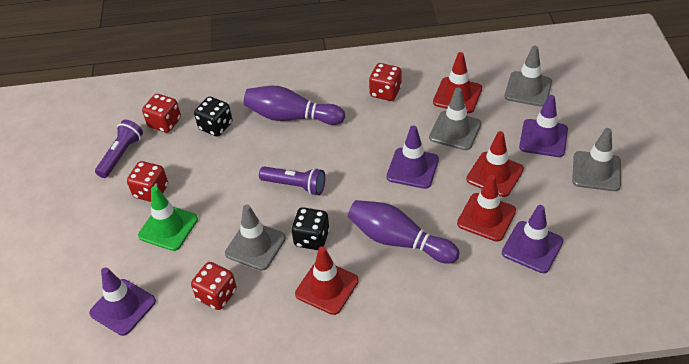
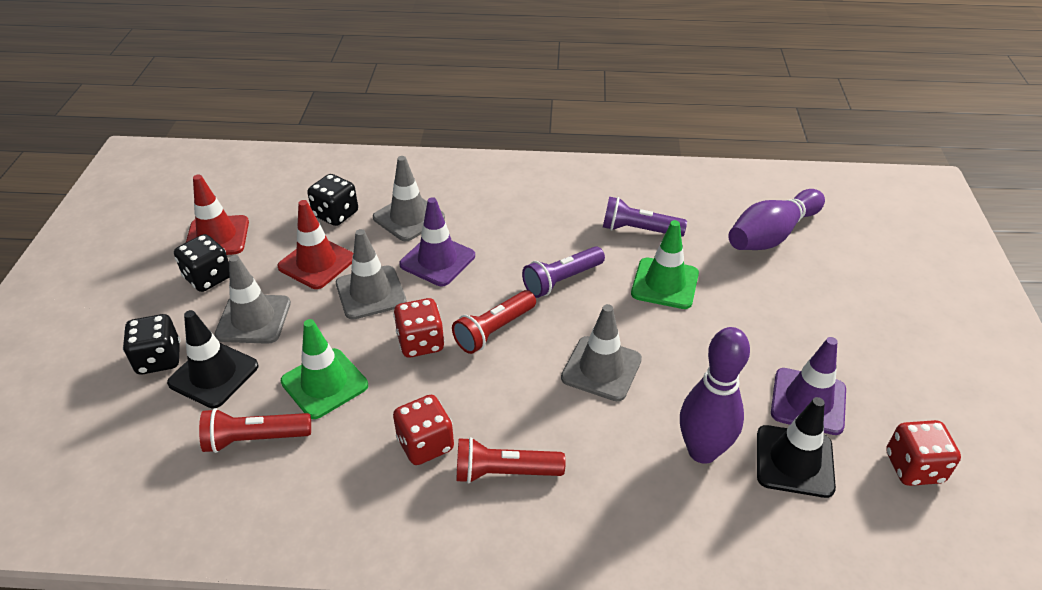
black dice: [194,96,232,137] [291,207,330,250] = 2 -> [123,314,180,374] [174,234,230,292] [307,174,358,226] = 3
black traffic cone: none = 0 -> [167,310,258,408] [757,397,836,498] = 2
green traffic cone: [138,186,198,251] = 1 -> [281,319,368,419] [631,220,699,309] = 2
purple traffic cone: [89,267,156,336] [387,125,439,189] [502,205,563,273] [519,95,568,157] = 4 -> [399,197,475,286] [771,337,846,435] = 2
red dice: [127,161,168,202] [142,94,181,133] [191,262,237,310] [369,63,402,101] = 4 -> [393,298,445,358] [393,395,454,465] [886,420,961,486] = 3
red flashlight: none = 0 -> [199,408,311,453] [452,290,536,354] [456,437,566,484] = 3
red traffic cone: [295,246,359,315] [433,52,482,113] [457,175,516,242] [466,131,524,197] = 4 -> [186,174,249,255] [277,200,353,289] = 2

